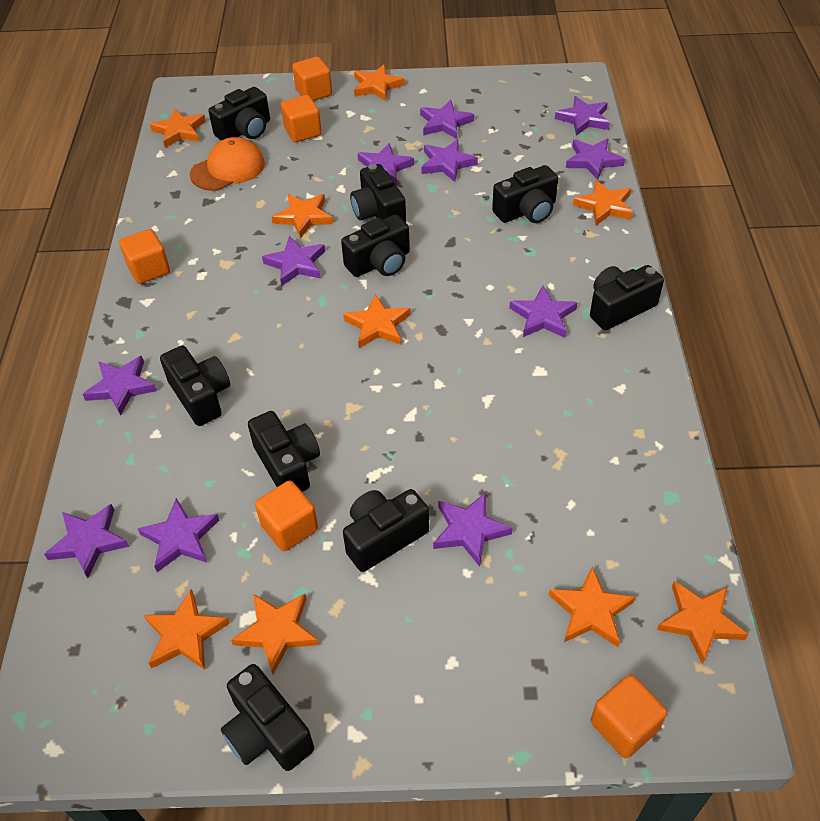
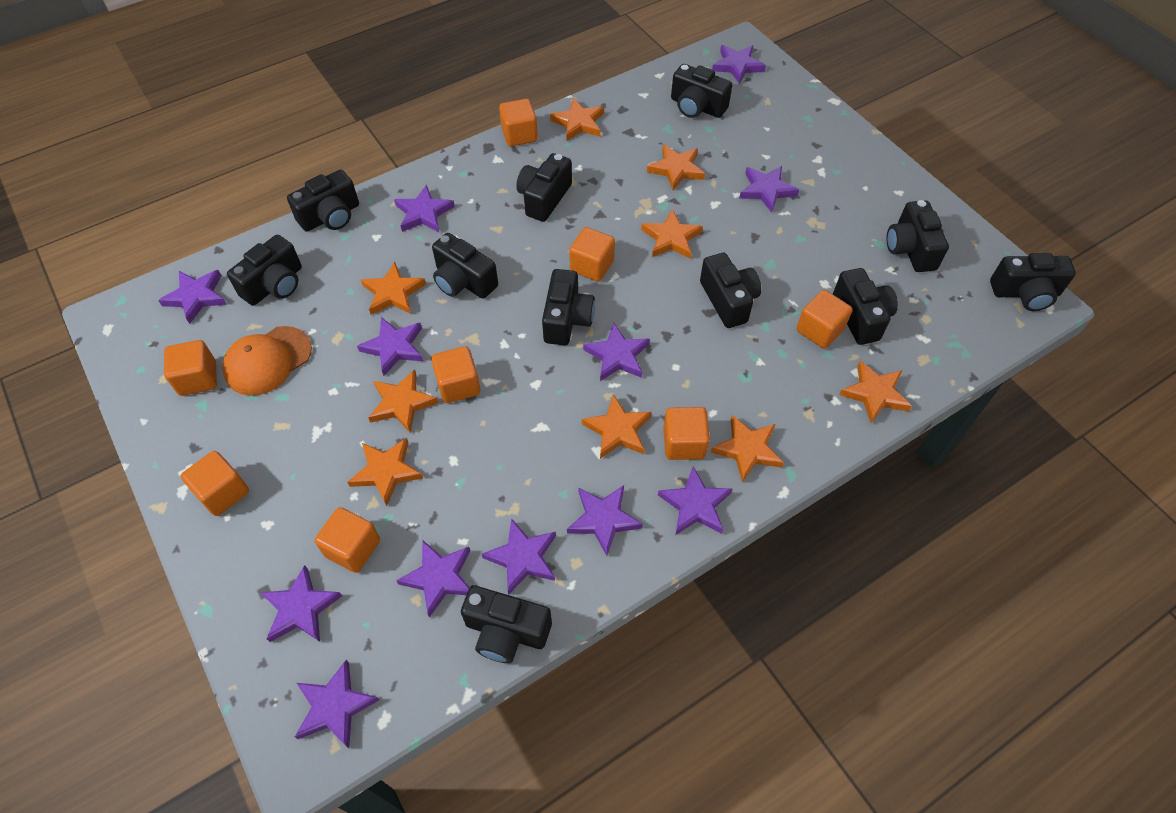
black camera: [160,346,230,426] [209,87,270,141] [221,664,314,771] [248,411,320,492] [341,214,410,277] [343,489,429,572] [350,164,406,223] [492,165,558,223] [590,265,664,330] = 9 -> [227,235,302,306] [287,170,359,232] [432,233,498,299] [461,585,552,663] [516,153,572,222] [542,269,595,345] [671,64,732,118] [700,253,761,328] [833,268,898,345] [886,200,949,272] [990,253,1076,311] = 11
orange cube: [119,229,170,284] [255,480,318,551] [281,95,322,142] [292,57,332,101] [591,675,667,758] = 5 -> [164,340,217,396] [181,451,249,516] [315,507,380,573] [431,346,480,403] [499,99,538,146] [569,227,615,282] [663,407,710,460] [797,290,853,349] = 8
purple star: [44,504,129,578] [83,356,157,416] [138,498,219,572] [262,236,325,286] [357,143,414,185] [420,100,474,139] [421,139,478,182] [433,492,512,567] [509,285,577,338] [555,96,610,136] [566,138,625,180] = 11 -> [158,270,227,324] [260,565,342,642] [295,660,379,748] [357,317,423,376] [394,185,455,232] [396,541,470,618] [482,518,556,595] [567,485,643,556] [583,323,650,381] [658,466,732,535] [712,45,766,84] [739,166,799,213] = 12

